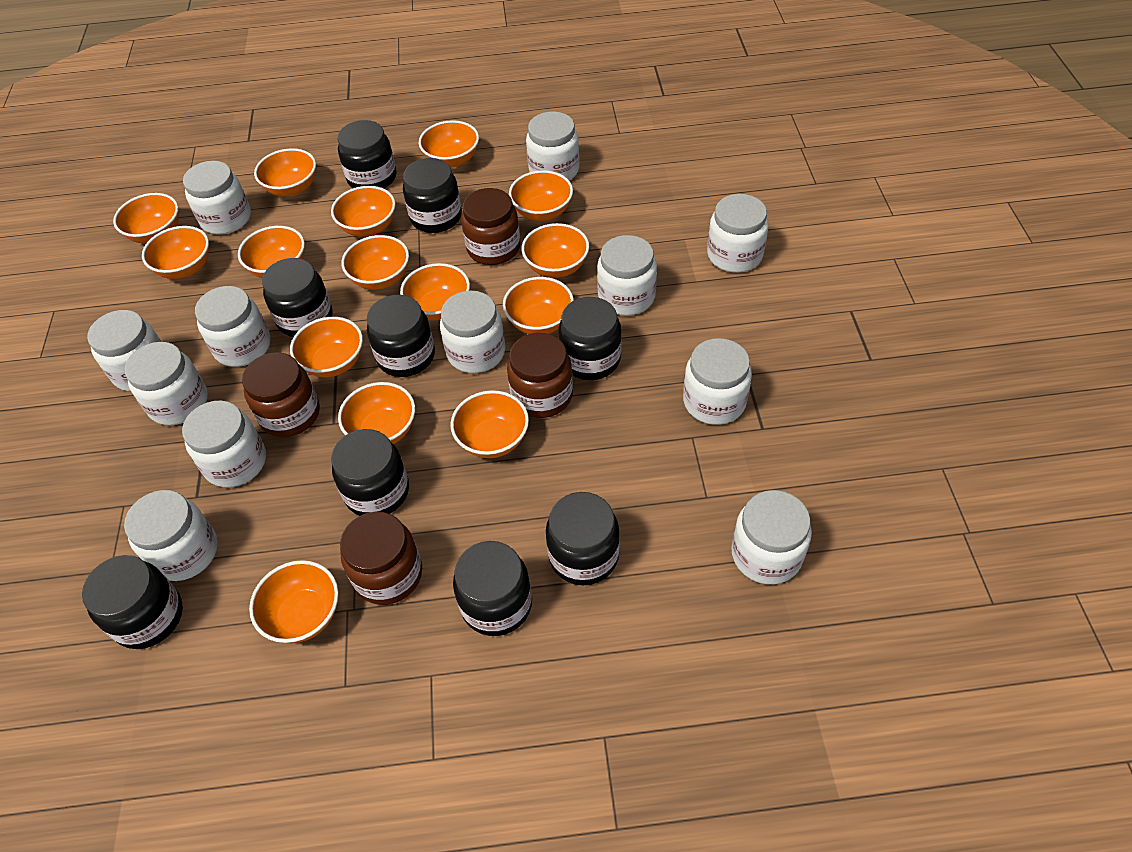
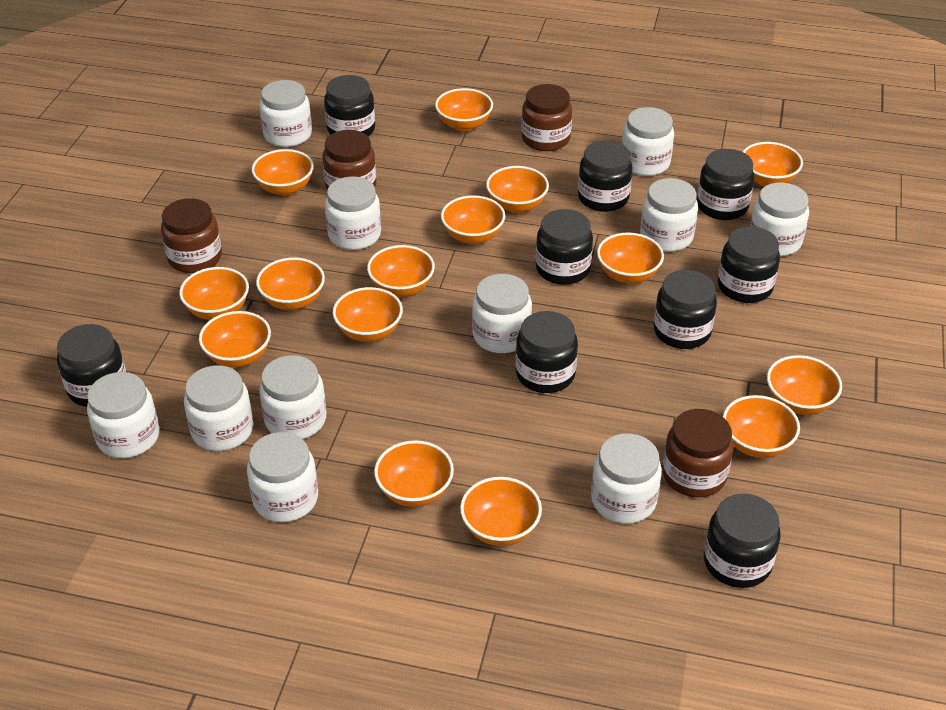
white jar: [87,310,161,391] [124,342,208,425] [124,490,218,581] [182,401,266,487] [183,161,251,235] [195,286,270,367] [440,291,506,373] [526,112,580,180] [597,235,657,316] [683,338,752,425] [707,194,768,273] [731,490,812,585] = 12 -> [87,372,159,458] [184,365,253,451] [247,432,318,522] [259,80,312,147] [259,355,326,439] [325,177,381,250] [472,274,532,353] [591,433,662,524] [622,107,674,176] [640,178,698,252] [750,183,809,256] = 11

